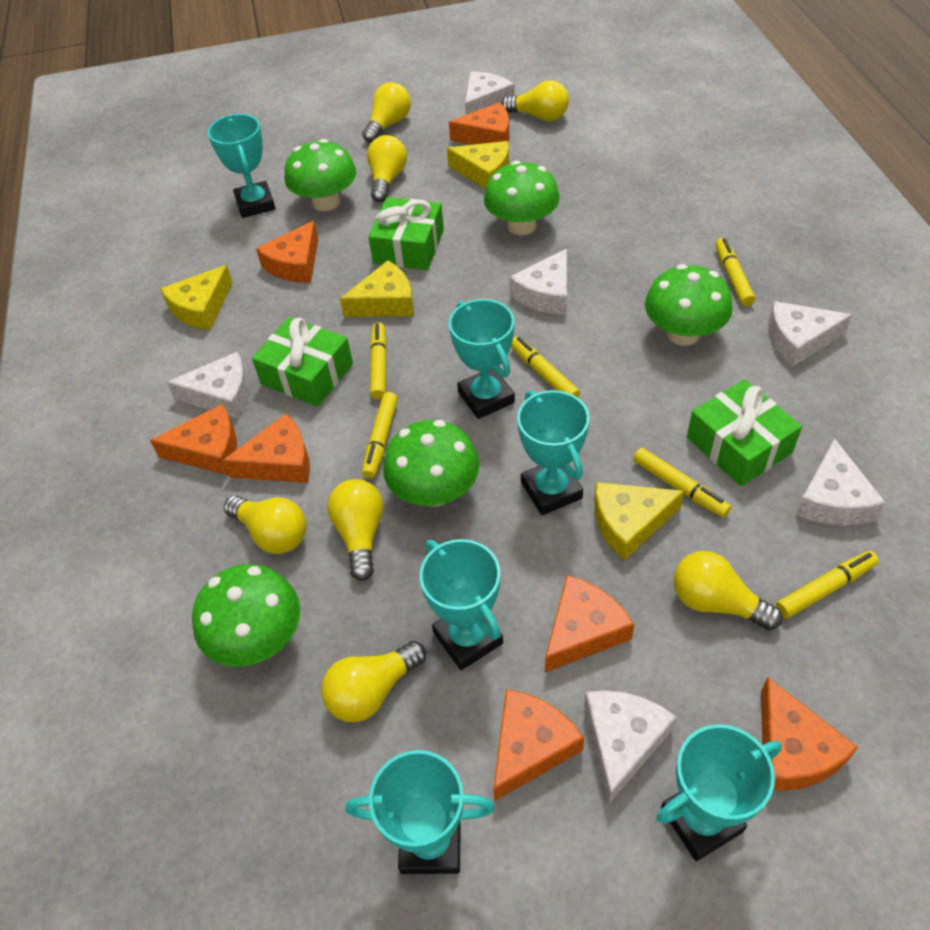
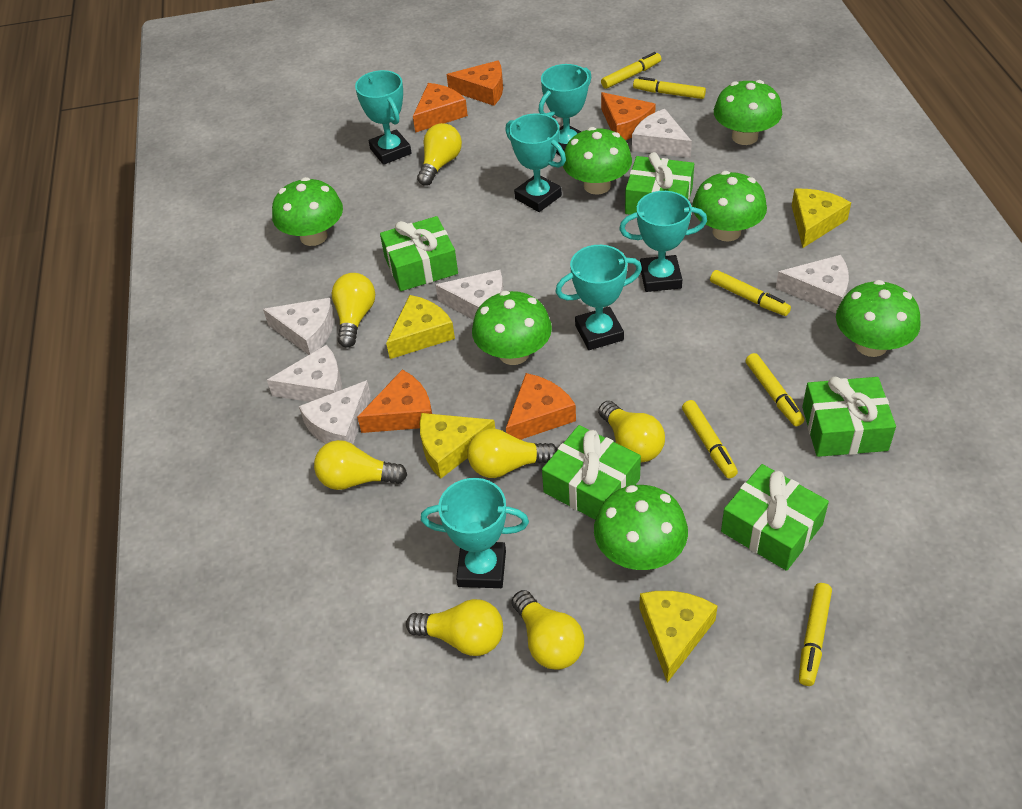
green gift: [252,317,353,407] [368,197,444,270] [687,379,802,486] = 3 -> [380,216,458,291] [542,425,641,520] [625,152,694,215] [721,464,829,571] [802,376,896,457] = 5
green mushroom: [192,564,300,667] [285,139,357,211] [383,420,480,507] [484,161,560,235] [645,264,732,345] = 5 -> [272,177,343,246] [472,291,552,365] [563,127,632,195] [594,485,688,570] [692,171,767,241] [714,80,782,145] [836,280,921,357] = 7
orange cheese: [150,404,237,475] [222,414,310,483] [256,221,318,283] [449,102,509,145] [493,689,584,801] [545,575,634,672] [761,677,859,791] = 7 -> [357,370,432,433] [413,83,468,133] [447,61,503,106] [506,373,576,440] [601,92,656,140] = 5

